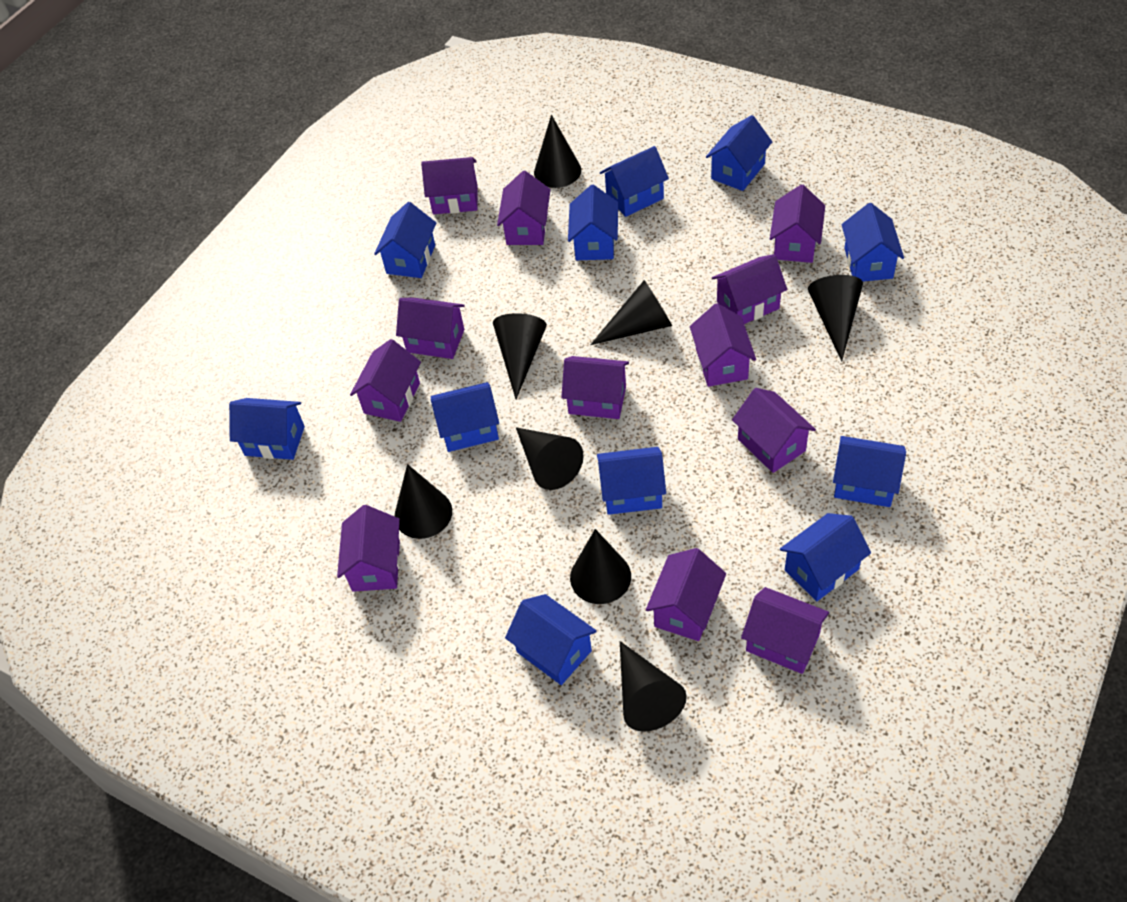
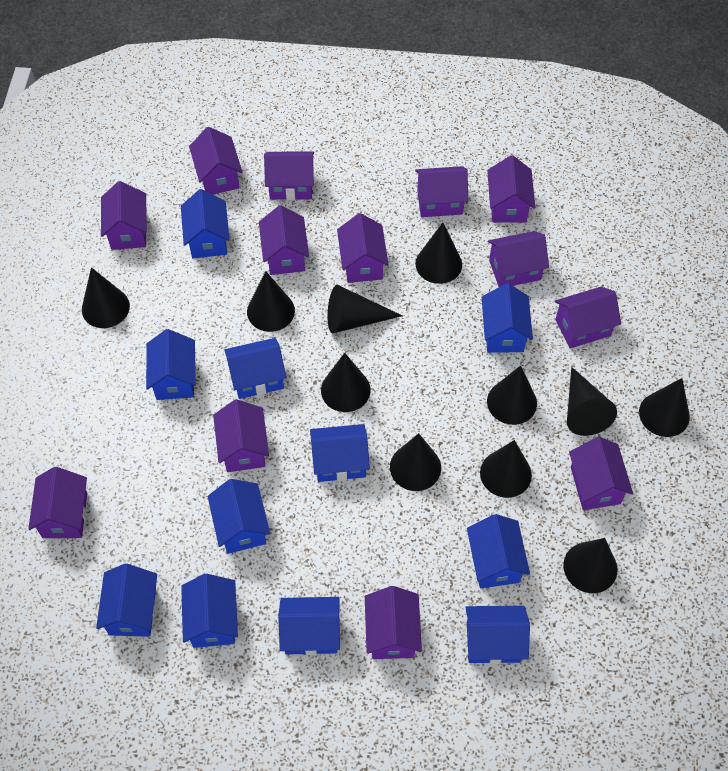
black cone: [395,464,452,539] [493,313,547,399] [516,427,583,490] [534,115,581,188] [570,529,631,604] [590,280,672,345] [620,641,687,732] [808,275,863,361] = 8 -> [82,267,130,328] [247,271,295,332] [321,353,371,412] [327,285,402,333] [390,433,441,491] [415,223,462,284] [480,440,532,498] [487,365,537,425] [563,538,618,593] [567,367,617,436] [639,378,690,437] = 11
purple house: [337,505,400,592] [350,339,421,422] [396,297,465,359] [421,157,478,214] [497,171,551,245] [561,356,629,419] [646,548,726,641] [690,303,756,387] [712,254,787,324] [732,388,816,473] [741,587,829,674] [770,184,825,263] = 12 -> [28,467,87,538] [101,181,147,250] [189,127,242,194] [213,399,269,472] [259,205,309,275] [264,151,314,200] [337,213,388,283] [365,586,422,659] [415,166,468,217] [487,155,535,223] [488,231,549,287] [555,287,621,348] [569,437,633,510] = 13

